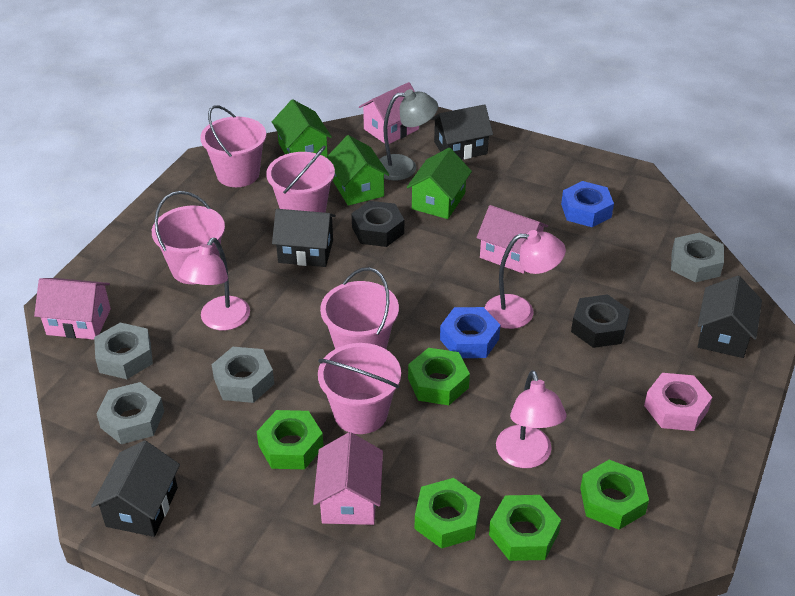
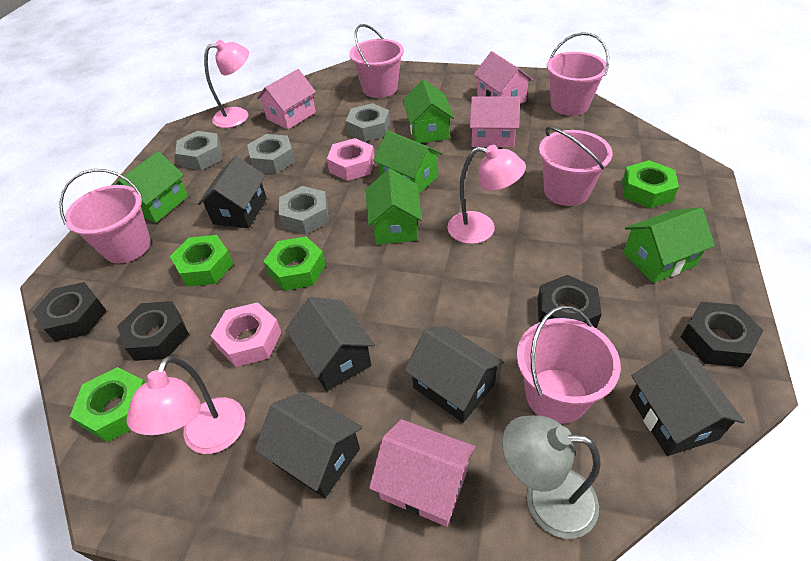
black house: [91,440,180,537] [272,209,336,267] [431,104,493,160] [697,276,762,358] = 4 -> [198,156,267,228] [254,392,363,498] [286,297,375,391] [404,326,504,423] [630,348,745,456] = 5
black nut: [351,201,404,247] [571,294,630,348] = 2 -> [32,282,107,342] [117,301,189,361] [538,275,602,328] [681,302,763,367] = 4
blue nut: [440,307,500,358] [561,181,614,227] = 2 -> none = 0
green house: [272,99,332,157] [326,135,389,206] [407,148,472,219] = 3 -> [116,151,188,223] [366,168,422,245] [373,130,443,194] [403,80,454,143] [623,208,715,283] = 5
green nut: [257,410,324,469] [408,348,470,405] [415,478,481,549] [489,495,561,561] [580,460,649,530] = 5 -> [70,367,145,442] [170,235,233,287] [264,236,326,291] [622,160,679,208] = 4
pink nut: [644,373,712,431] = 1 -> [211,302,282,367] [327,138,375,181] = 2

